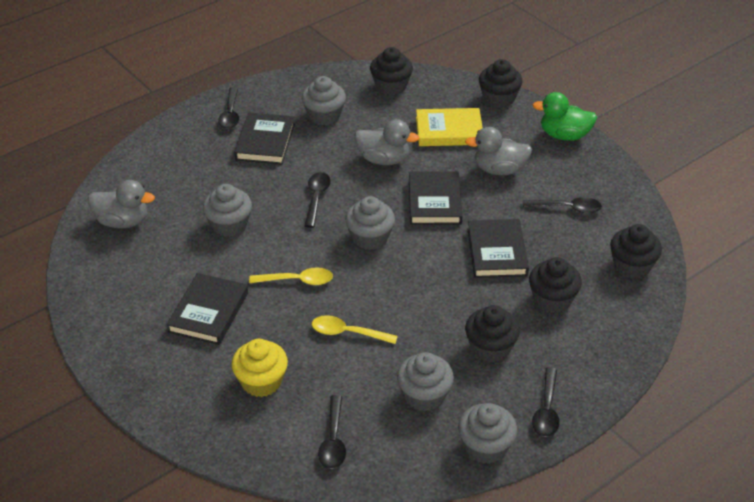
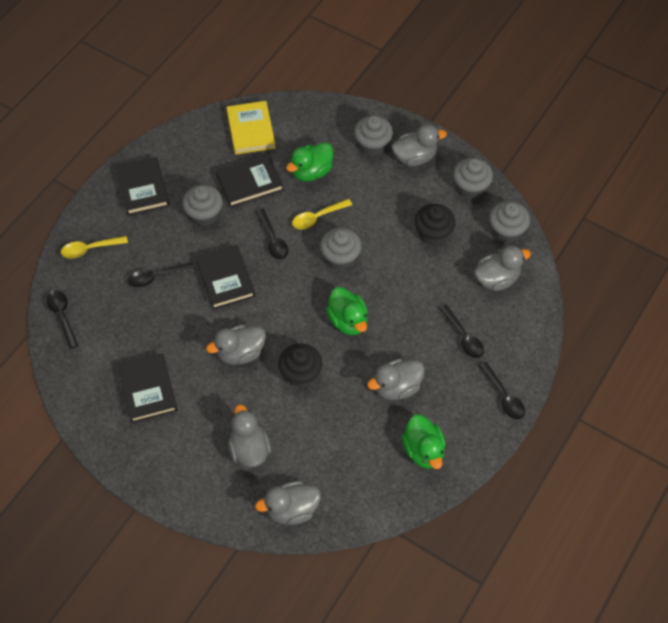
black cupcake: [370,47,413,95] [465,305,520,363] [479,59,523,108] [529,257,582,313] [610,224,662,279] = 5 -> [278,343,322,387] [415,204,456,245] = 2
green duck: [533,92,597,141] = 1 -> [286,142,333,181] [326,287,368,335] [402,414,446,469] = 3
grey duck: [88,180,155,228] [355,119,419,165] [465,127,532,175] = 3 -> [206,325,266,365] [228,405,271,468] [255,481,321,525] [367,359,425,400] [392,124,447,166] [474,246,531,291] = 6
yellow cupcake: [231,339,288,397] = 1 -> none = 0

